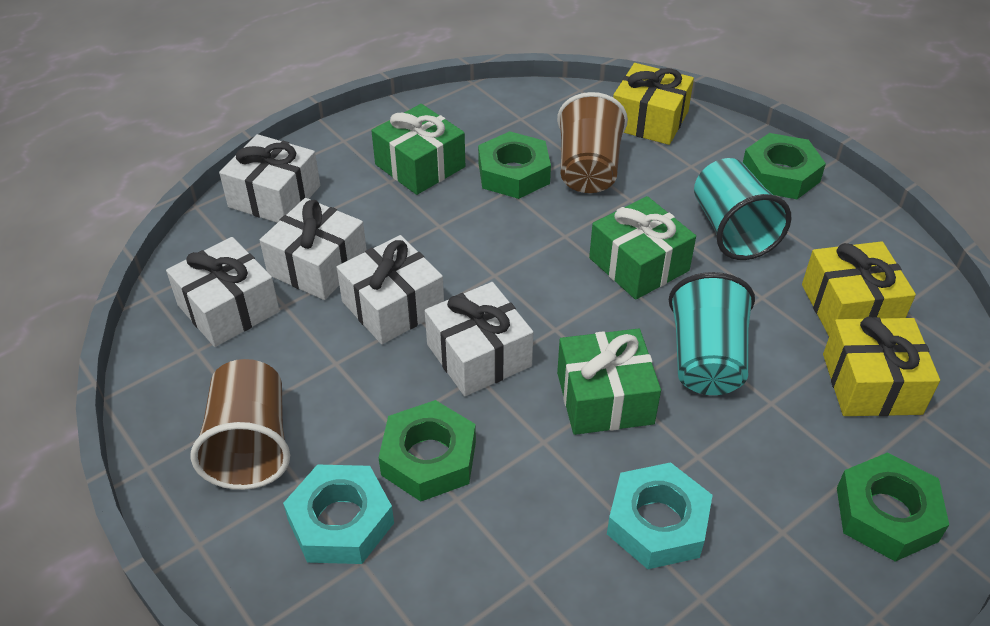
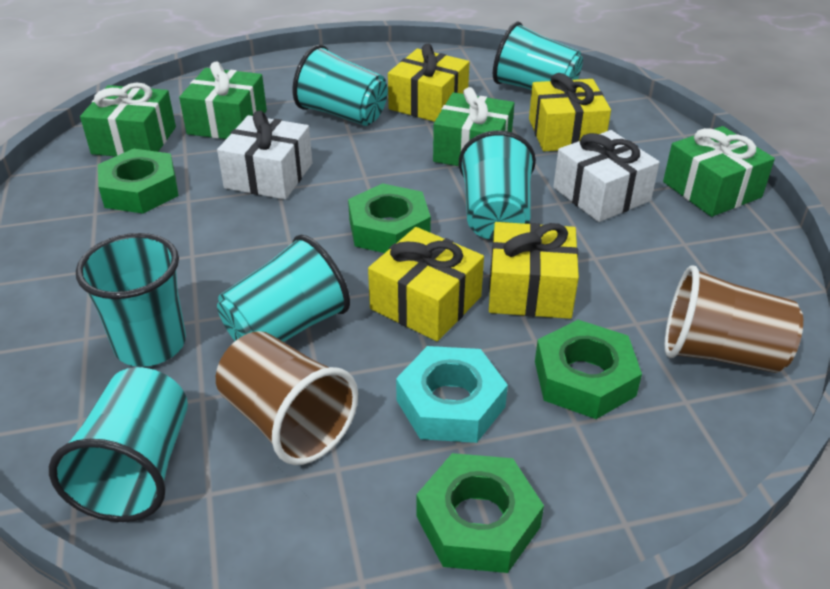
green gift: [371,104,465,195] [557,329,661,435] [589,196,696,300] = 3 -> [80,82,176,156] [179,61,267,139] [433,87,514,166] [663,126,775,217] = 4
turquoise cup: [669,272,755,395] [694,158,791,260] = 2 -> [49,367,188,522] [76,233,186,367] [217,235,350,342] [293,44,388,126] [459,130,536,240] [493,22,583,90] = 6
turquoise nut: [283,464,394,564] [607,462,713,569] = 2 -> [396,346,508,443] = 1
white gift: [166,237,280,347] [219,134,320,223] [260,198,367,300] [337,235,444,344] [425,282,533,396] = 5 -> [217,110,312,200] [553,130,660,222] = 2
yellow gift: [613,63,694,145] [802,241,916,336] [823,317,940,416] = 3 -> [368,227,484,341] [388,44,469,122] [489,222,579,319] [529,73,611,152] = 4

